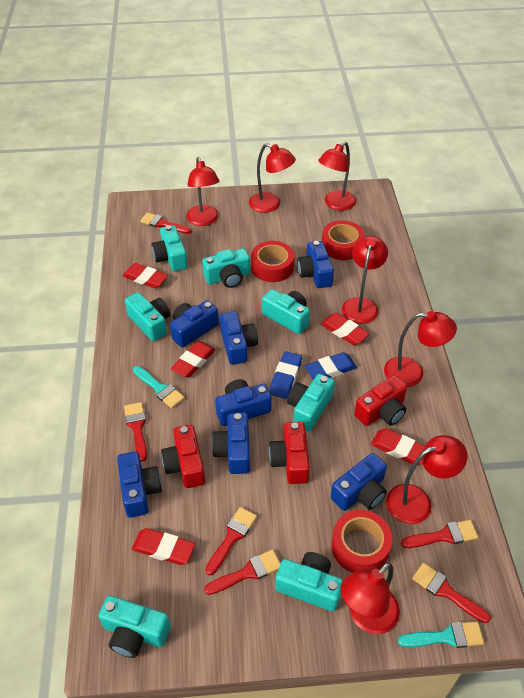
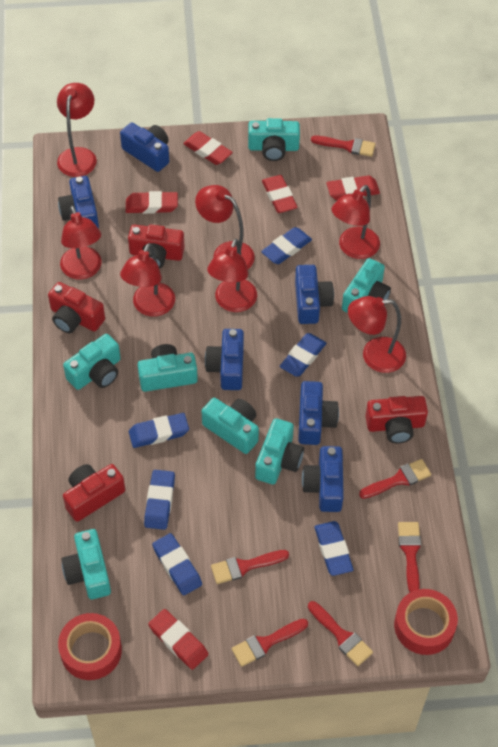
blue camera: [117,451,162,518] [170,300,219,347] [211,413,250,474] [215,379,272,426] [220,311,258,365] [297,241,334,288] [331,453,387,511] = 7 -> [58,176,99,229] [120,122,169,172] [205,329,244,390] [295,265,334,324] [298,381,339,445] [302,446,344,512] = 6
blue eraser: [269,351,302,399] [305,352,357,379] = 2 -> [129,413,189,448] [144,470,175,530] [152,533,202,595] [261,227,312,264] [280,333,326,377] [315,521,353,576] = 6
red camera: [161,425,205,488] [269,422,310,484] [354,375,407,426] = 3 -> [48,282,105,333] [63,464,125,522] [128,224,185,269] [365,396,428,443] = 4
red tape: [251,241,294,282] [322,220,365,260] [331,510,393,573] = 3 -> [58,613,122,680] [394,589,458,655] = 2
turquoise brush: [133,366,185,408] [398,621,484,648] = 2 -> none = 0

